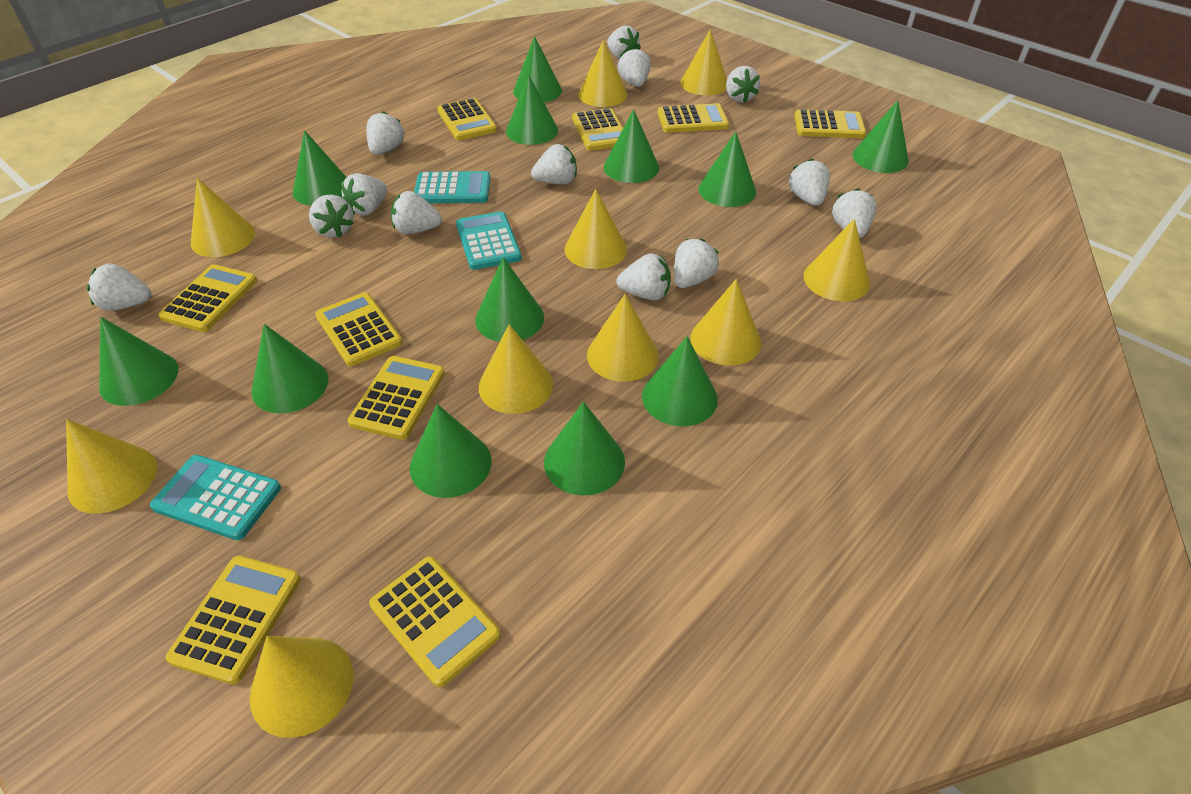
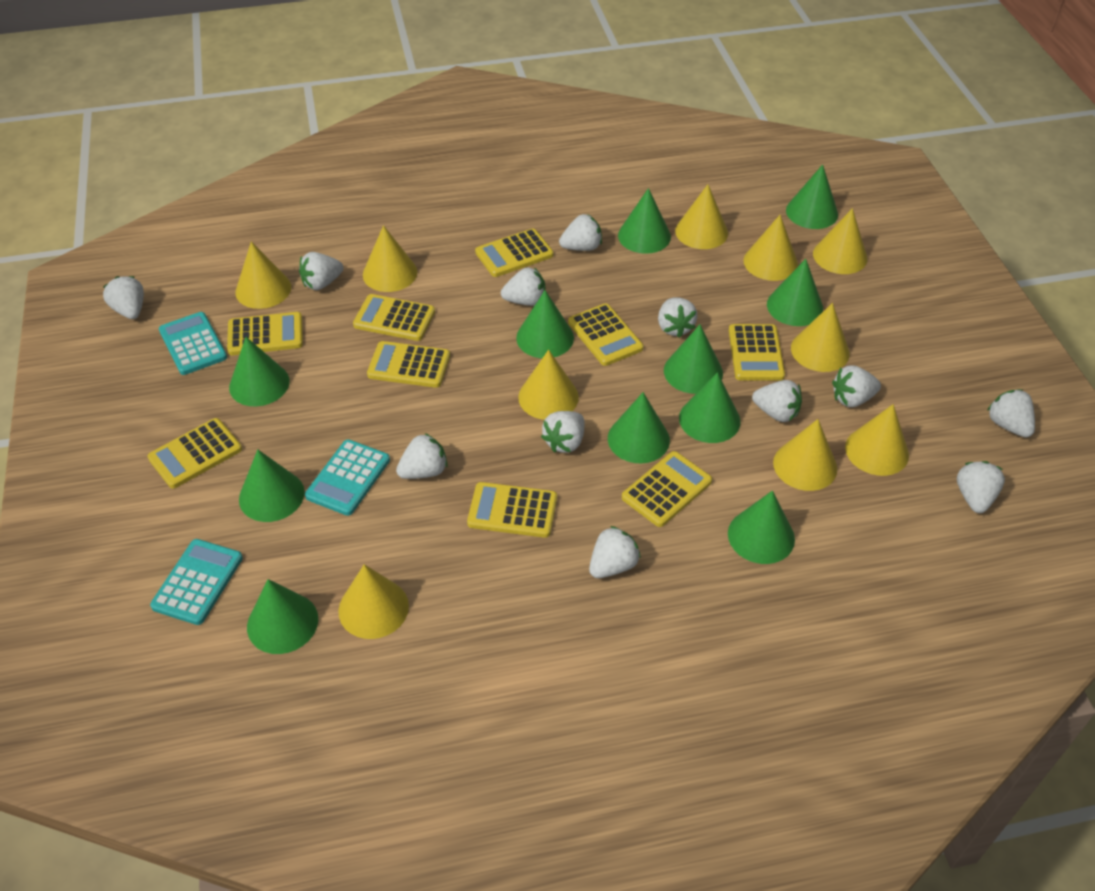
green cone: [99,317,178,406] [252,324,328,413] [293,130,347,205] [410,404,491,498] [475,257,544,342] [506,74,558,145] [513,36,562,102] [544,402,625,496] [604,109,659,183] [642,336,718,426] [699,132,756,207] [853,100,909,173] = 12 -> [229,337,290,406] [239,449,305,522] [247,579,318,654] [516,290,574,358] [608,392,670,463] [618,188,671,254] [664,325,723,394] [679,372,741,443] [728,490,795,564] [767,259,823,326] [786,164,838,229] = 11
white strawberry: [87,263,151,311] [309,195,354,238] [341,173,387,216] [366,111,405,155] [391,191,442,234] [531,144,577,184] [607,26,641,59] [616,253,671,300] [617,48,651,87] [674,238,719,288] [726,66,760,103] [789,158,830,206] [832,188,877,238] = 13 -> [103,276,144,319] [299,252,343,290] [396,433,448,479] [501,267,545,306] [541,411,584,453] [559,214,602,251] [589,526,641,578] [658,297,698,338] [752,380,802,422] [832,365,881,407] [957,461,1005,513] [987,389,1035,437] = 12

